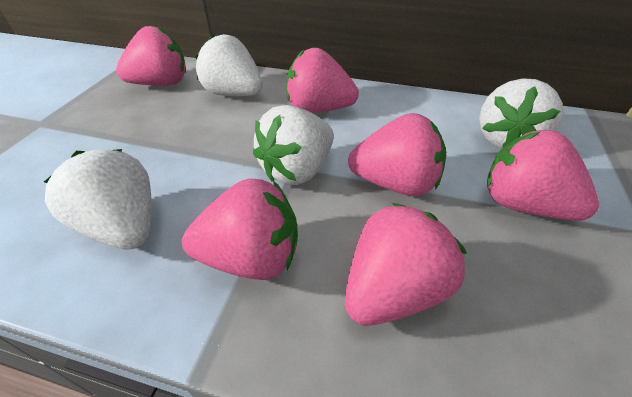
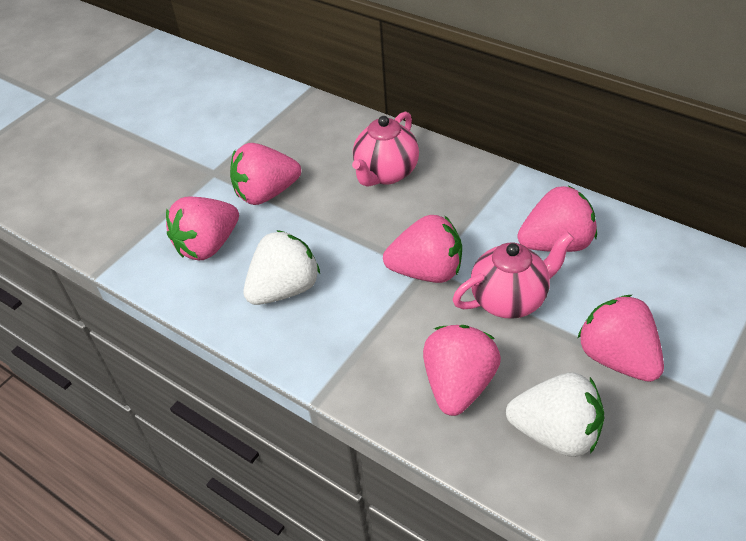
pink teapot: none = 0 -> [352,112,419,187] [453,232,574,319] = 2
white strawberry: [44,149,152,250] [196,34,263,96] [253,105,334,185] [479,78,563,149] = 4 -> [244,230,320,305] [506,372,604,457] = 2

